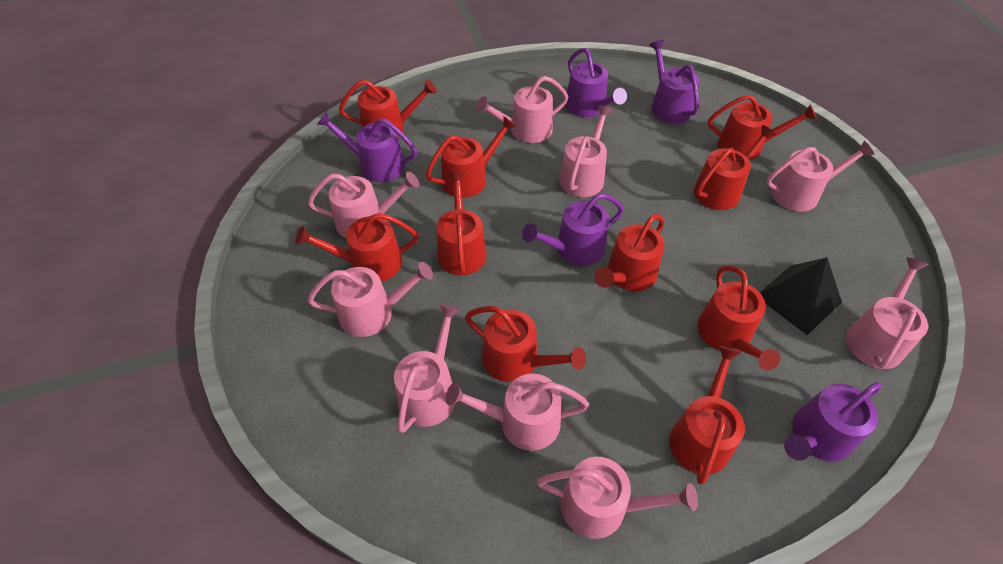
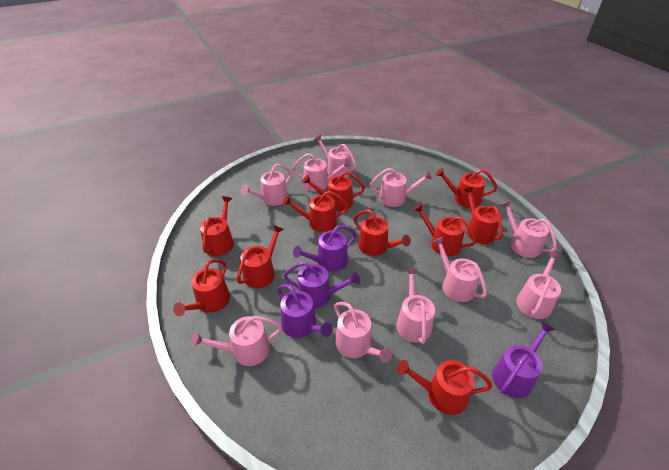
black pyramid: [760,257,842,335] = 1 -> none = 0
pink watering can: [307,262,433,337] [308,172,419,238] [394,304,460,433] [445,374,589,451] [476,76,568,143] [537,457,698,539] [559,105,613,197] [766,141,875,212] [846,257,929,369] = 9 -> [191,316,282,366] [241,164,292,206] [292,153,351,192] [314,135,357,177] [334,302,392,363] [370,168,432,207] [396,268,435,344] [432,237,487,302] [500,200,557,258] [516,251,561,319] = 10
purple watering can: [317,111,417,182] [522,193,624,266] [565,48,627,117] [649,40,699,123] [784,382,882,461] = 5 -> [277,284,333,338] [284,262,360,308] [293,225,356,271] [492,322,555,398] = 4

